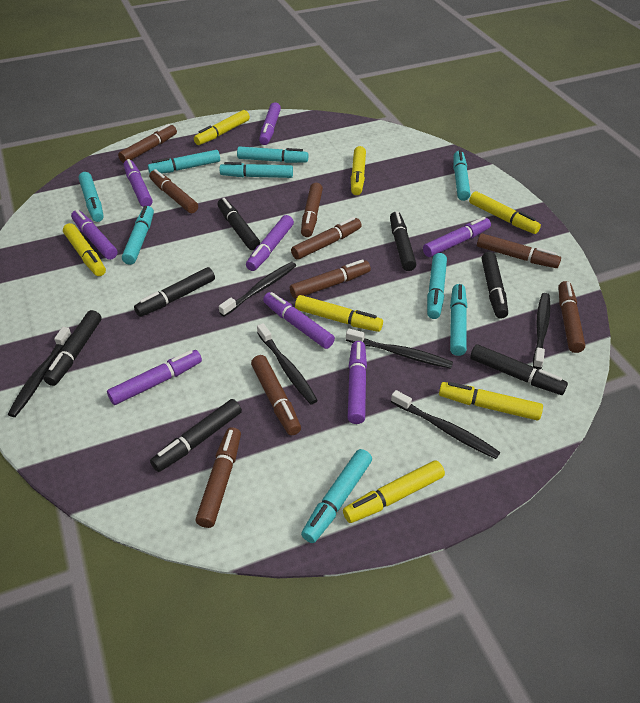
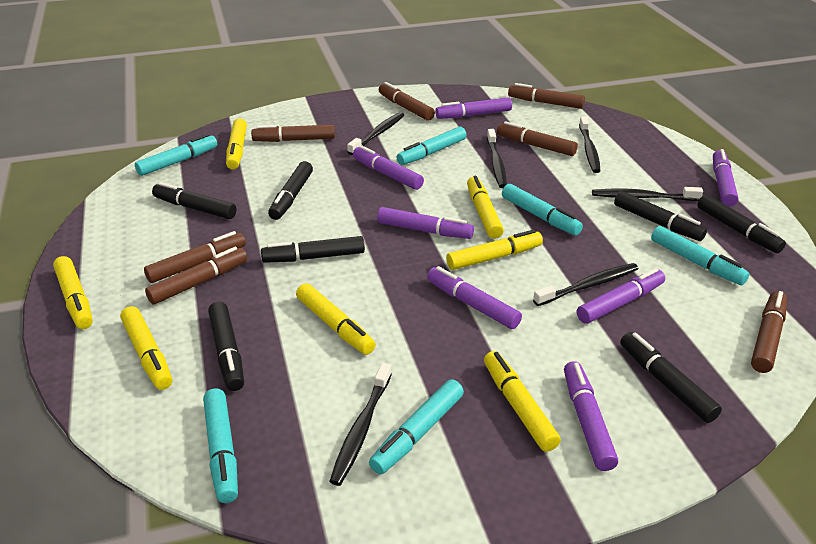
brown marker: [118,124,177,163] [149,169,198,213] [196,427,241,528] [251,355,301,435] [290,259,371,299] [291,217,362,260] [301,183,323,237] [477,233,561,268] [558,281,585,353] = 9 -> [144,231,246,283] [145,247,247,304] [251,125,335,142] [379,82,435,121] [497,121,578,156] [508,83,585,109] [751,291,787,373] = 7
purple marker: [71,209,117,260] [107,350,202,405] [124,159,153,207] [246,215,294,271] [259,102,281,145] [263,292,335,349] [348,341,367,424] [423,217,491,257] = 8 -> [353,145,424,190] [377,207,474,239] [427,266,522,329] [435,97,512,119] [564,361,618,471] [577,268,665,324] [713,149,738,207] = 7
turquoise marker: [79,172,104,222] [122,206,154,265] [148,150,220,174] [220,162,293,178] [237,146,308,163] [301,449,372,543] [427,253,447,319] [450,284,467,356] [453,150,470,201] = 9 -> [135,134,217,176] [203,388,238,503] [369,379,464,474] [396,126,467,165] [502,184,583,235] [651,226,749,285] = 6

